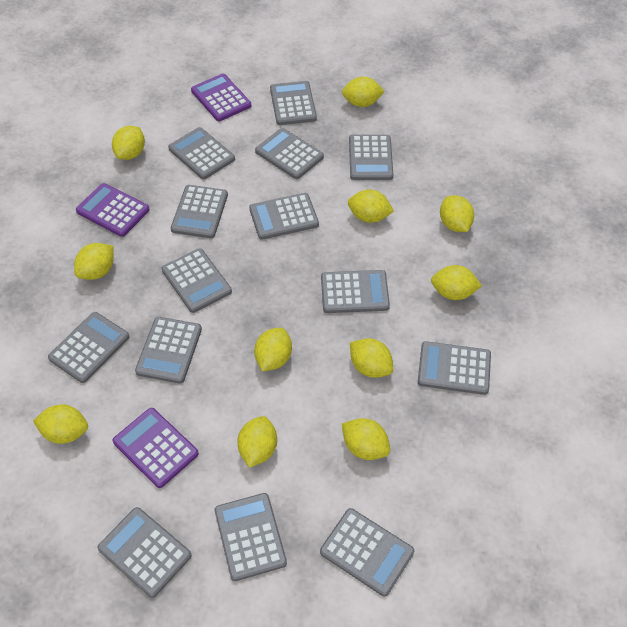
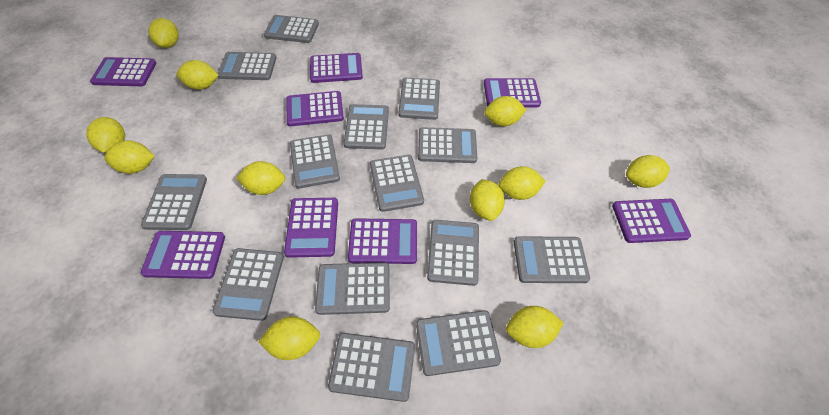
purple calculator: [76,183,150,237] [113,408,199,488] [191,74,251,121] = 3 -> [90,57,156,86] [141,231,225,279] [284,198,338,258] [286,91,344,126] [310,53,363,83] [348,218,417,264] [484,78,541,107] [612,199,691,243] = 8

